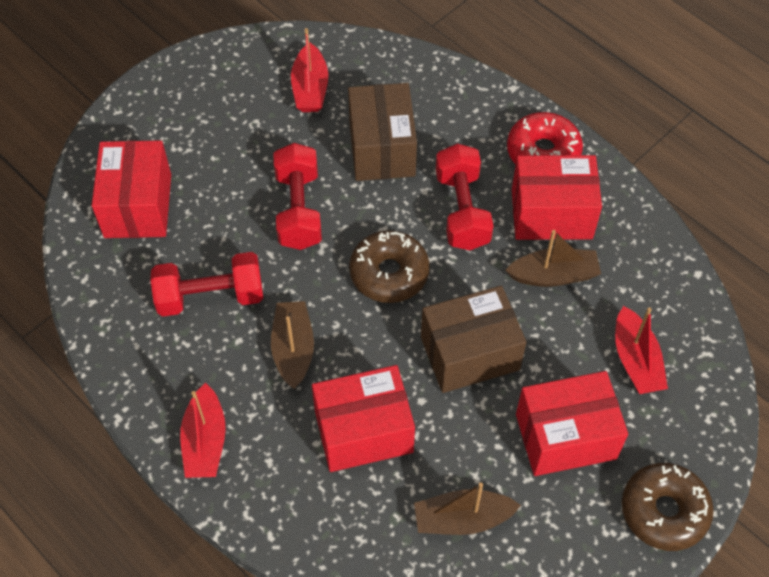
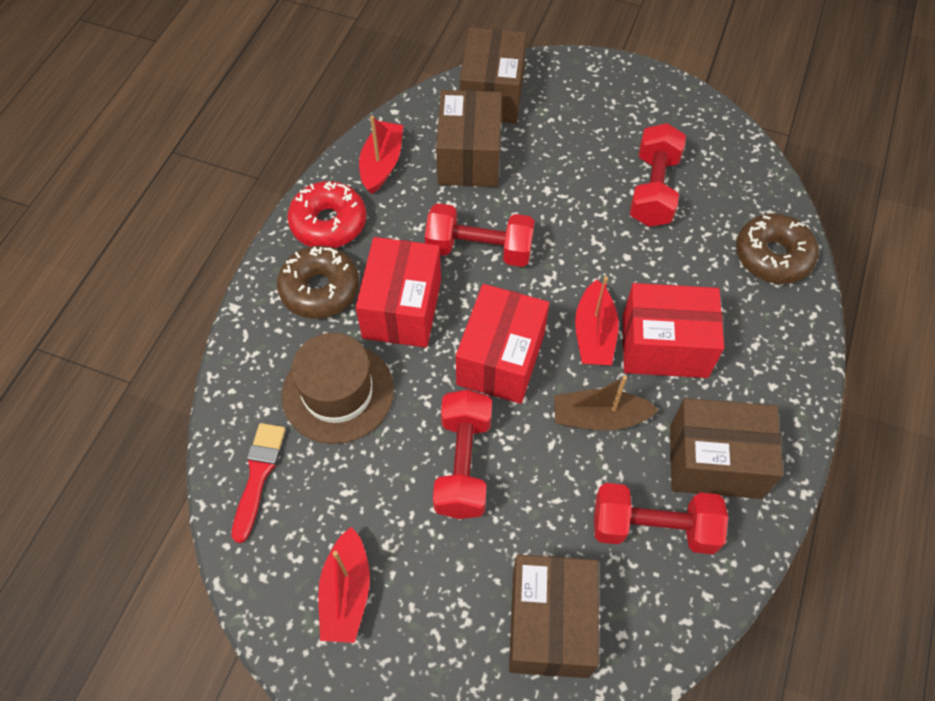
brown boat: [271,301,314,389] [414,482,521,535] [505,230,601,287] = 3 -> [554,375,659,431] = 1
brown box: [348,83,417,181] [421,286,526,393] = 2 -> [436,90,502,187] [460,27,527,123] [509,555,599,678] [670,398,783,499] = 4
brown hat: none = 0 -> [282,333,394,444] = 1
red box: [92,140,171,238] [312,365,415,472] [512,155,602,240] [516,371,628,476] = 4 -> [356,237,441,348] [456,284,549,404] [623,283,724,378] = 3
red brush: none = 0 -> [232,423,286,543] = 1
red dumbbell: [150,252,263,317] [273,143,322,250] [436,143,493,250] = 3 -> [425,203,535,267] [433,389,492,519] [594,483,728,554] [630,123,686,227] = 4

